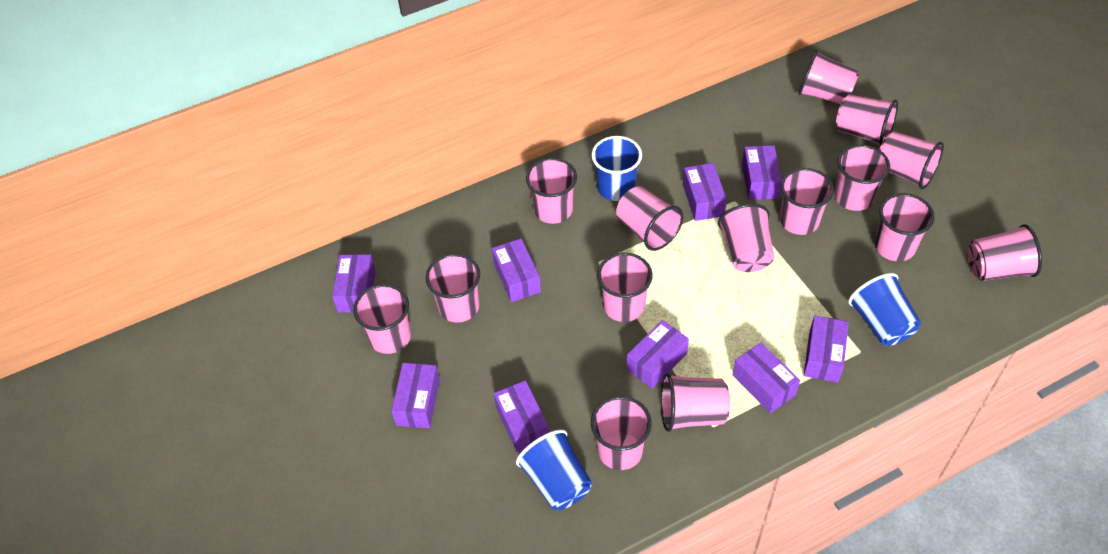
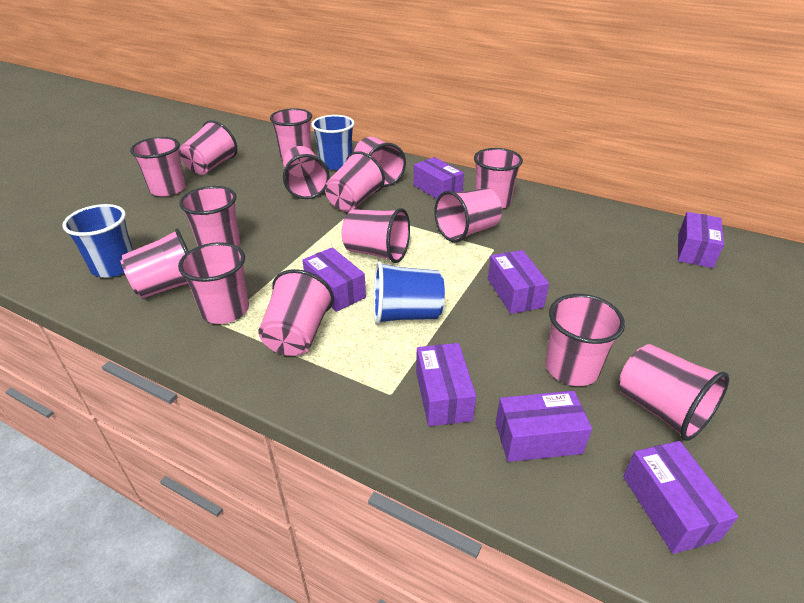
purple box: [332,254,376,313] [391,363,440,428] [492,238,541,302] [494,380,549,453] [626,320,689,389] [683,163,727,221] [733,342,800,413] [742,145,782,200] [804,315,849,383] = 9 -> [302,247,366,312] [414,157,464,199] [416,343,476,426] [488,250,549,314] [496,391,592,462] [623,441,738,554] [678,212,724,268] = 7

